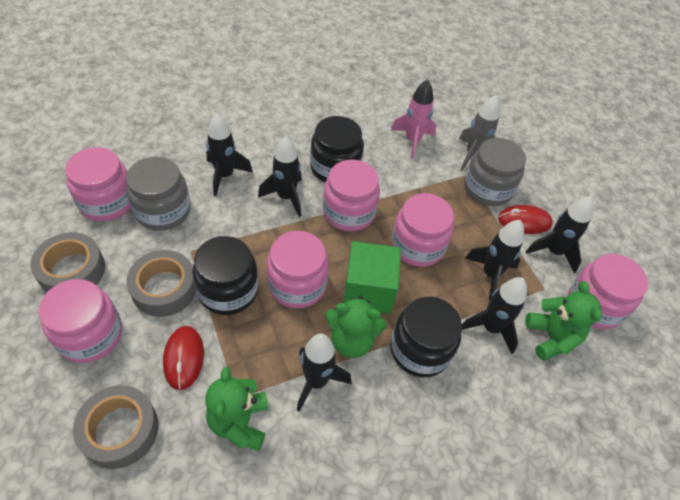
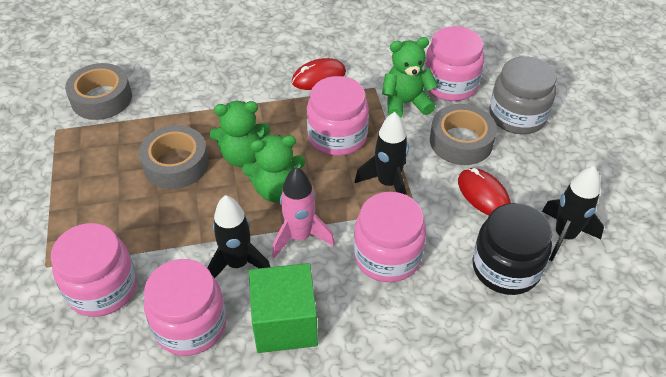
black jar: [192,236,258,315] [310,116,364,182] [390,297,462,377] = 3 -> [472,203,552,295] = 1
black rocket: [206,113,253,196] [258,136,302,217] [297,334,351,412] [462,277,527,354] [465,220,524,300] [526,196,593,273] = 6 -> [207,195,270,278] [355,112,409,195] [542,166,604,261] = 3
grey jar: [126,157,191,231] [464,138,526,206] = 2 -> [489,57,557,134] = 1
grey rocket: [459,95,500,171] = 1 -> none = 0
pink jar: [38,279,122,363] [65,147,131,221] [266,231,329,308] [323,160,380,231] [391,193,454,267] [568,254,648,329] = 6 -> [51,223,137,317] [144,259,227,356] [307,76,369,156] [353,192,426,282] [424,26,484,101] = 5

